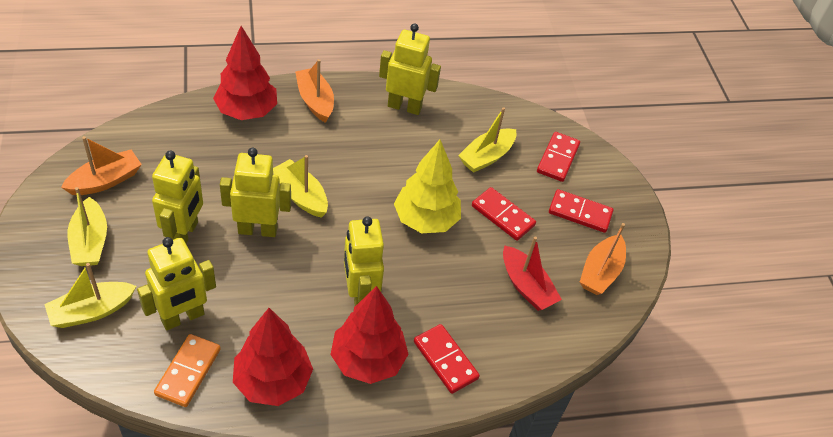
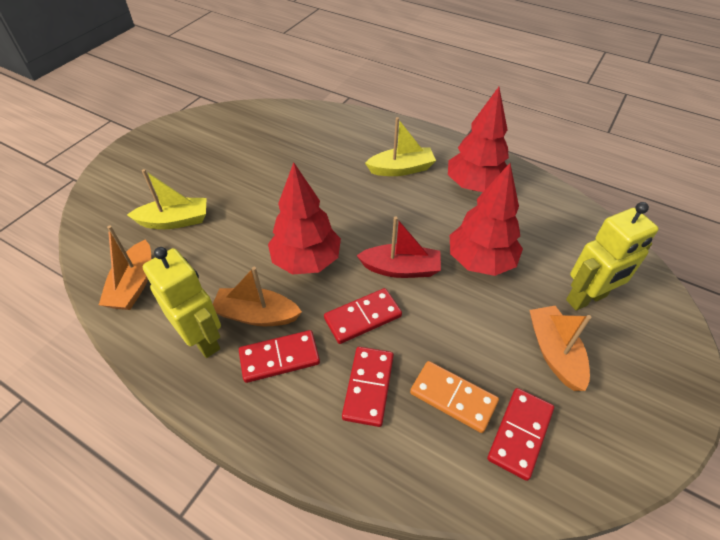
yellow boat: [44,263,136,328] [67,187,107,266] [273,155,328,218] [458,107,516,173] = 4 -> [127,169,207,229] [365,117,436,176] = 2
yellow robot: [137,237,216,330] [152,151,203,244] [220,148,291,237] [344,216,384,306] [379,24,441,115] = 5 -> [143,247,221,358] [566,202,659,311] = 2
yellow tree: [394,140,461,233] = 1 -> none = 0

